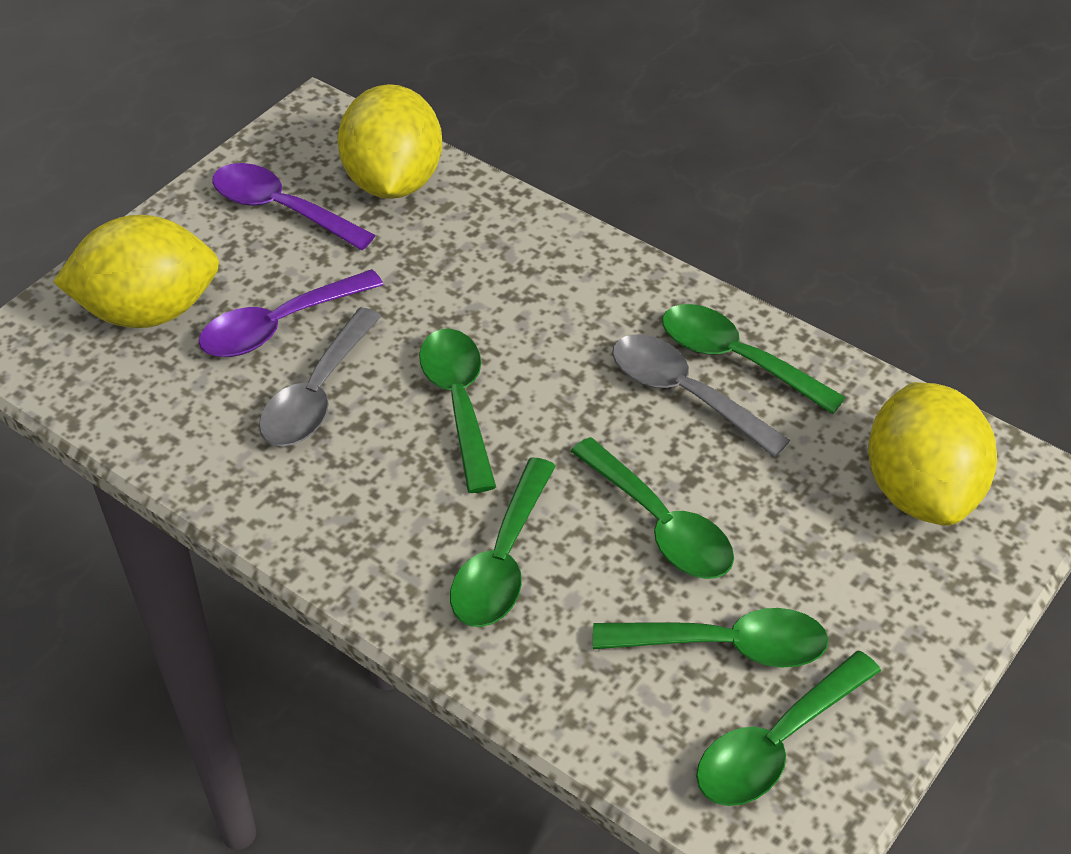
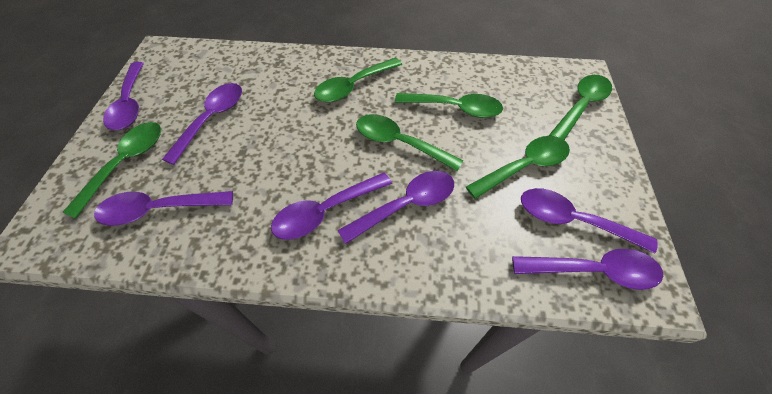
grey spoon: [259,308,382,446] [612,334,790,457] = 2 -> none = 0
purple spoon: [199,269,383,357] [212,163,375,250] = 2 -> [94,191,233,226] [103,62,144,130] [162,83,242,165] [271,172,392,240] [337,171,454,244] [512,249,663,290] [521,188,658,254] = 7
yellow lemon: [53,215,219,328] [337,84,442,199] [868,382,997,526] = 3 -> none = 0

